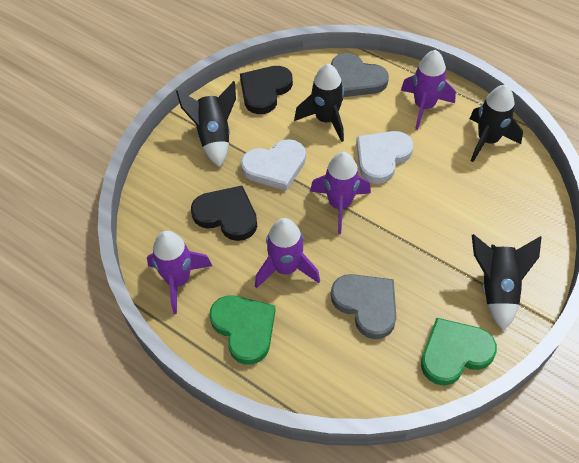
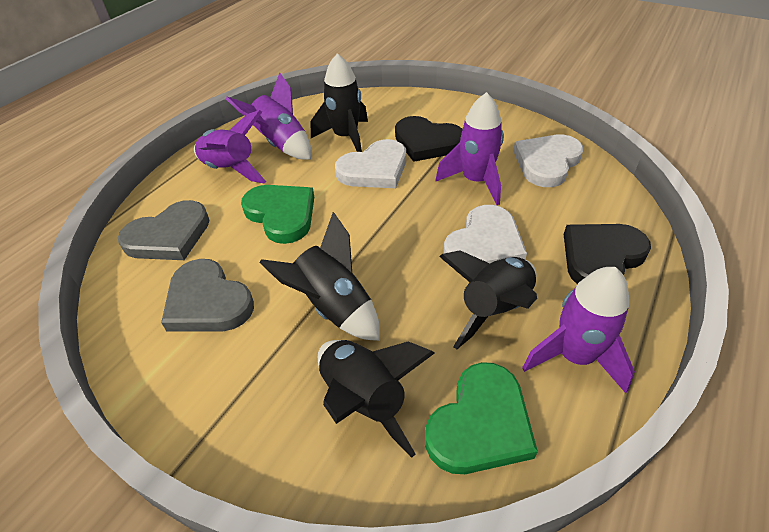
white heart: [241,139,306,191] [356,131,413,184] = 2 -> [335,139,406,188] [443,205,527,266] [513,135,584,187] = 3

